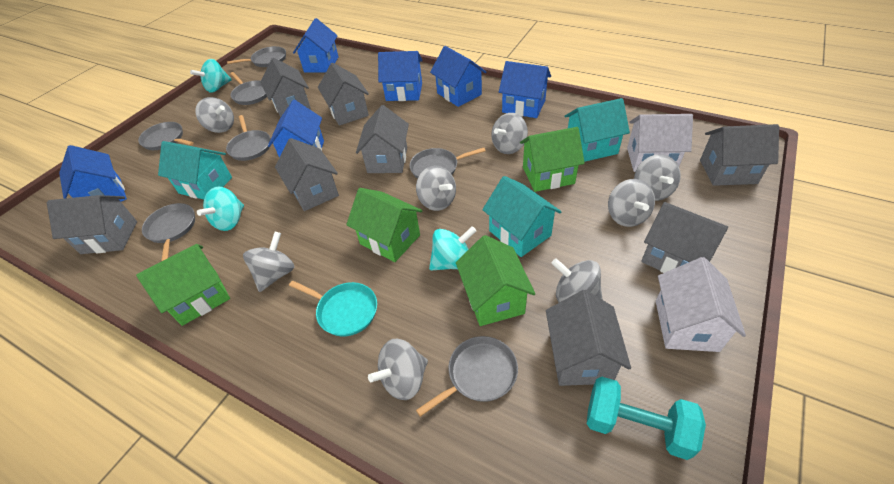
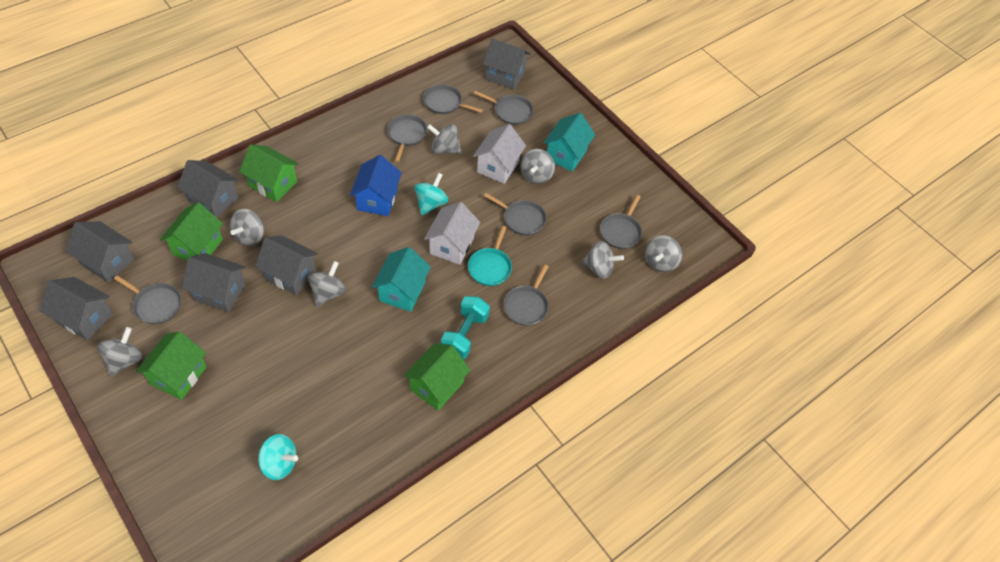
blue house: [59,145,127,201] [268,100,324,157] [293,18,339,72] [378,51,423,101] [430,46,486,107] [499,61,551,118] = 6 -> [350,155,402,216] = 1
grey house: [47,195,137,254] [260,58,311,117] [275,138,339,211] [318,63,369,126] [356,105,409,173] [546,290,631,386] [641,202,728,273] [700,124,779,186] = 8 -> [40,277,113,340] [65,221,134,283] [177,160,239,217] [182,253,246,312] [255,235,318,295] [483,38,531,90] = 6
grey spinning top: [195,97,234,133] [243,232,294,292] [368,339,428,400] [416,165,456,211] [491,113,528,154] [551,258,603,302] [608,179,655,227] [634,154,681,201] = 8 -> [98,327,142,377] [230,209,264,246] [308,261,346,307] [427,124,462,154] [520,149,555,184] [581,241,624,279] [645,235,682,272] = 7
turquoise house: [158,141,232,200] [482,176,562,257] [565,98,630,162] = 3 -> [372,247,431,312] [544,113,595,172] = 2
turquoise spinning top: [190,59,232,93] [197,186,244,231] [429,226,476,271] = 3 -> [258,434,298,480] [414,173,448,215] = 2

